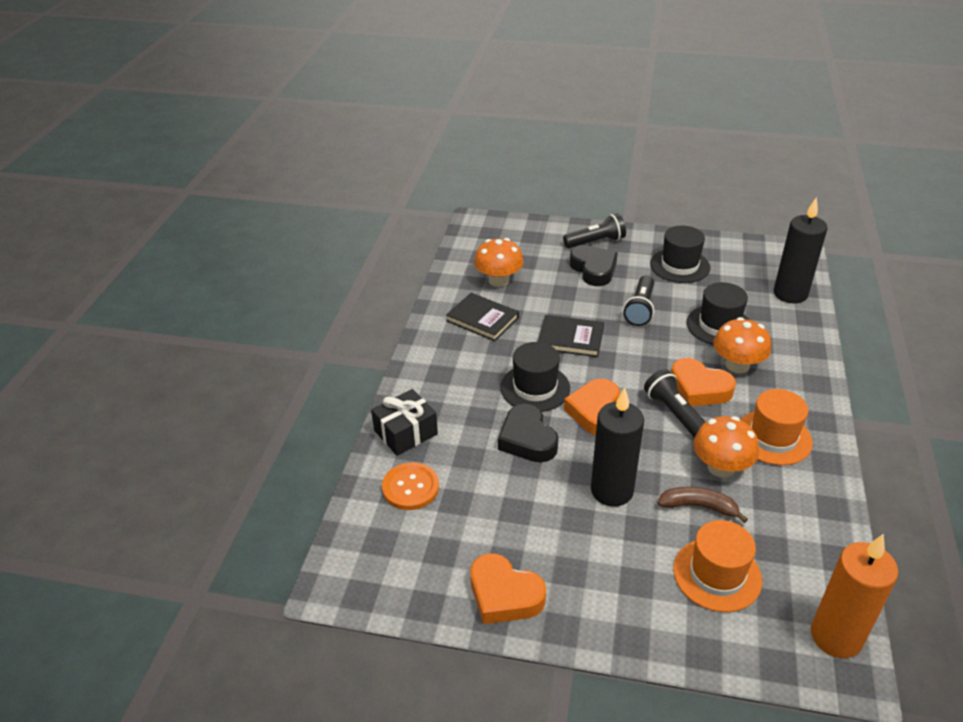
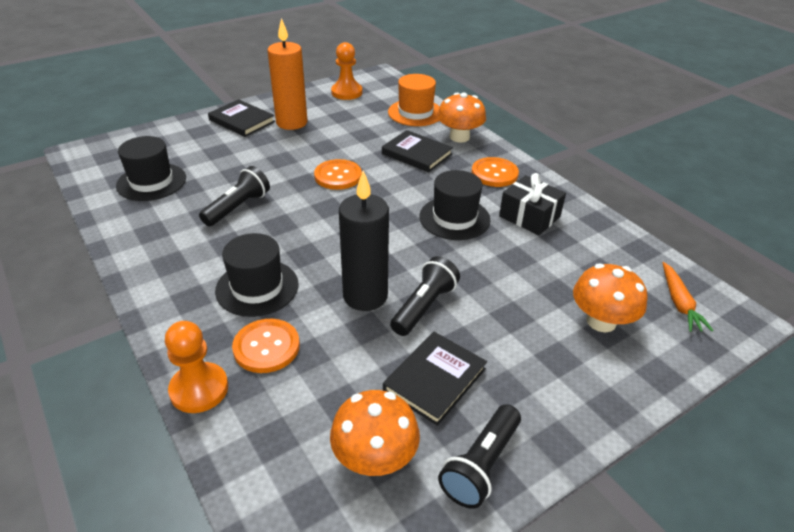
black book: [446,293,519,341] [538,315,604,357] = 2 -> [208,99,275,137] [382,130,453,172] [383,332,487,426] = 3
black candle: [591,387,644,507] [774,197,828,304] = 2 -> [339,170,389,311] = 1
black heart: [498,404,559,462] [570,245,617,286] = 2 -> none = 0
brown banana: [658,487,748,523] = 1 -> none = 0
orange button: [382,462,439,510] = 1 -> [232,319,300,373] [314,159,362,190] [471,157,519,187] = 3
orange carrot: none = 0 -> [663,262,713,332] = 1
orange hat: [673,520,762,612] [740,389,813,465] = 2 -> [388,74,440,126] = 1
orange heart: [470,553,546,624] [564,379,620,436] [671,358,736,406] = 3 -> none = 0
orange pawn: none = 0 -> [165,321,228,413] [331,42,362,100] = 2

